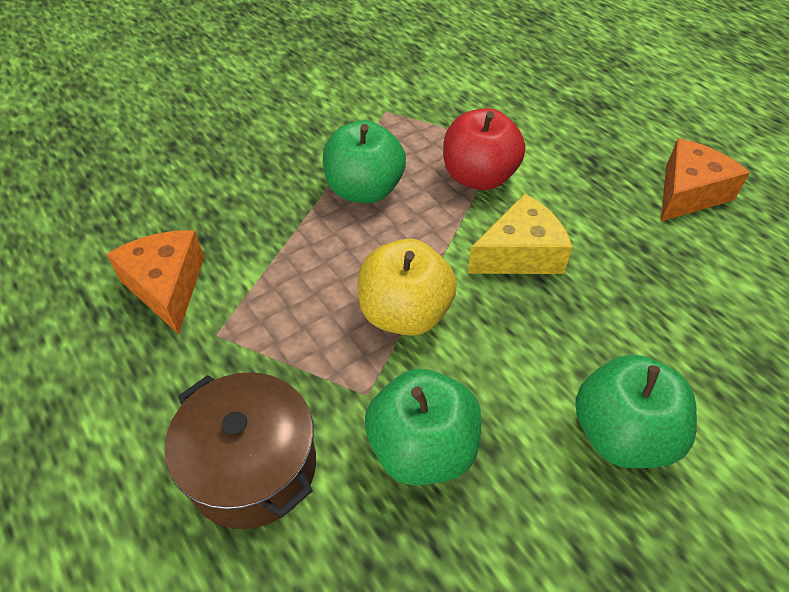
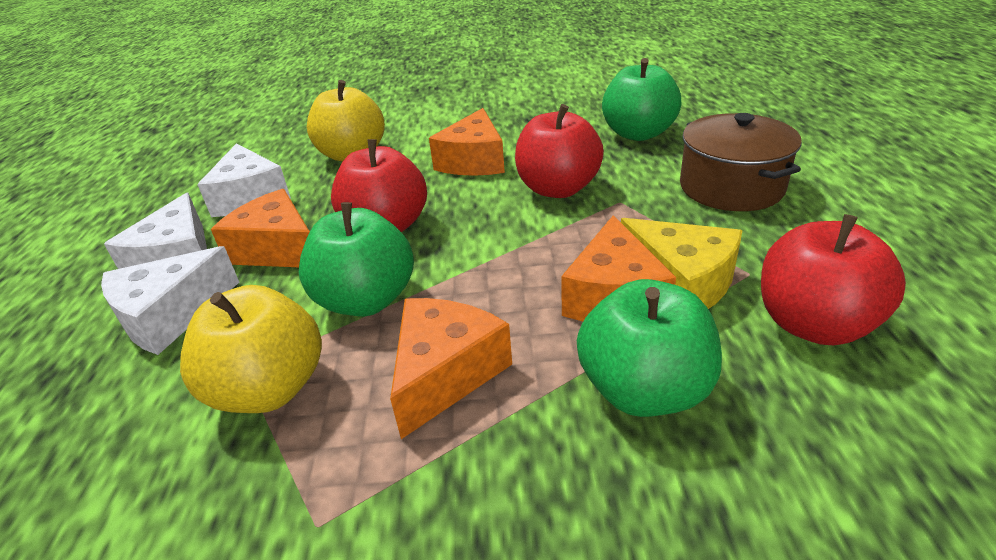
orange cheese: [106,230,204,334] [661,138,750,221] = 2 -> [211,189,310,267] [390,298,512,439] [429,108,505,176] [561,215,676,321] = 4
red apple: [443,108,525,190] = 1 -> [331,139,427,232] [515,104,604,198] [761,214,906,345] = 3
white cheese: none = 0 -> [101,246,239,355] [104,193,207,269] [197,143,291,217] = 3
yellow apple: [358,239,457,336] = 1 -> [180,285,322,413] [307,80,385,161] = 2

